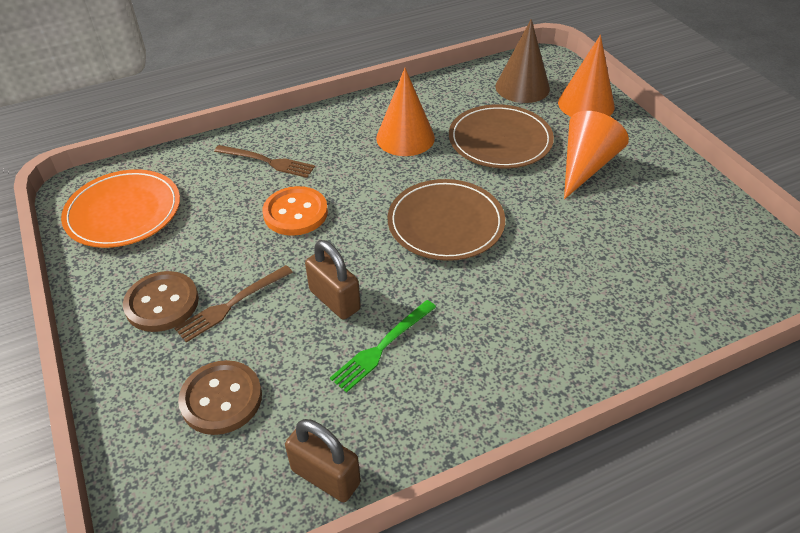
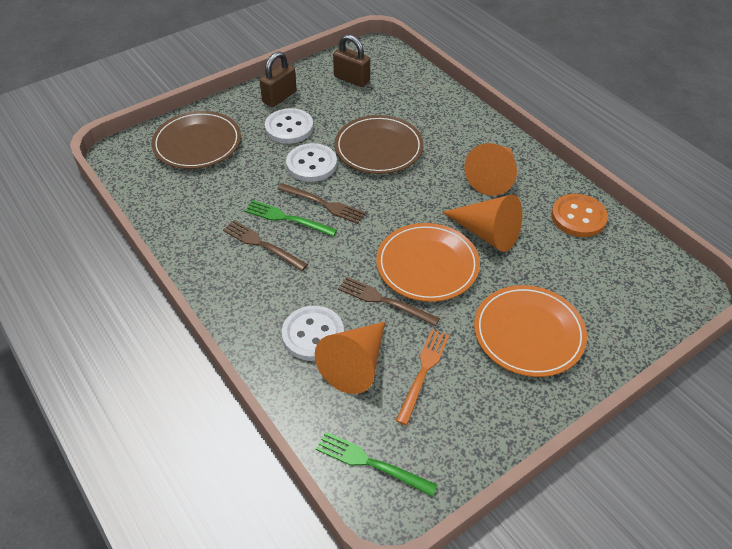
brown button: [123,271,199,332] [178,360,262,435] = 2 -> none = 0
brown cone: [495,19,550,103] = 1 -> none = 0
brown fork: [174,265,293,342] [214,145,315,178] = 2 -> [223,220,308,271] [277,183,366,224] [338,277,440,326] = 3
green fork: [330,300,436,393] = 1 -> [245,200,337,237] [316,432,438,497] = 2
orange fork: none = 0 -> [396,329,450,425] = 1
orange plate: [61,169,180,248] = 1 -> [376,223,480,302] [474,285,587,377] = 2
white button: none = 0 -> [265,108,313,144] [282,306,344,361] [286,143,337,182] = 3

